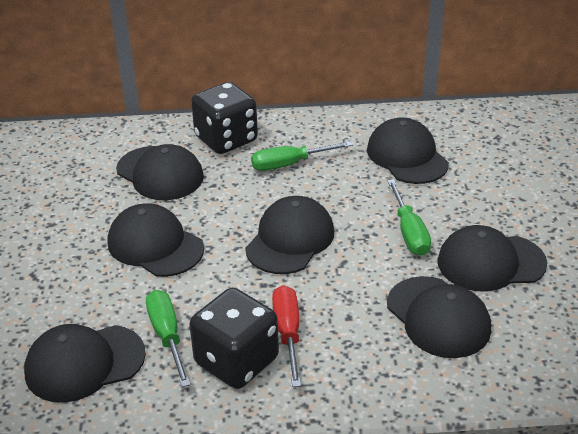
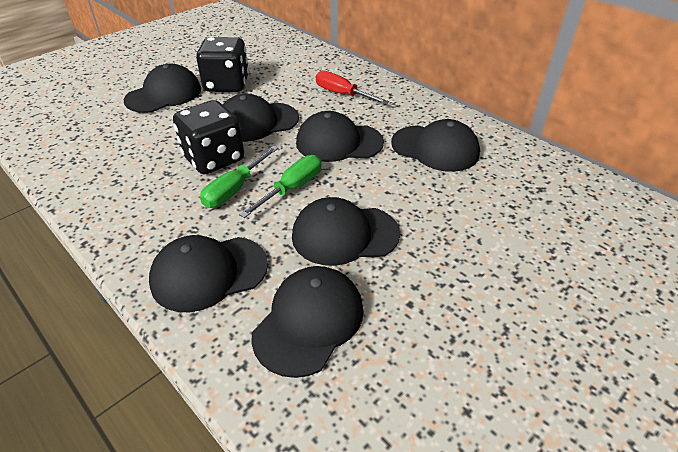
green screwdriver: [146,290,190,387] [251,141,353,171] [387,179,431,256] = 3 -> [200,146,279,208] [239,155,322,218] = 2

